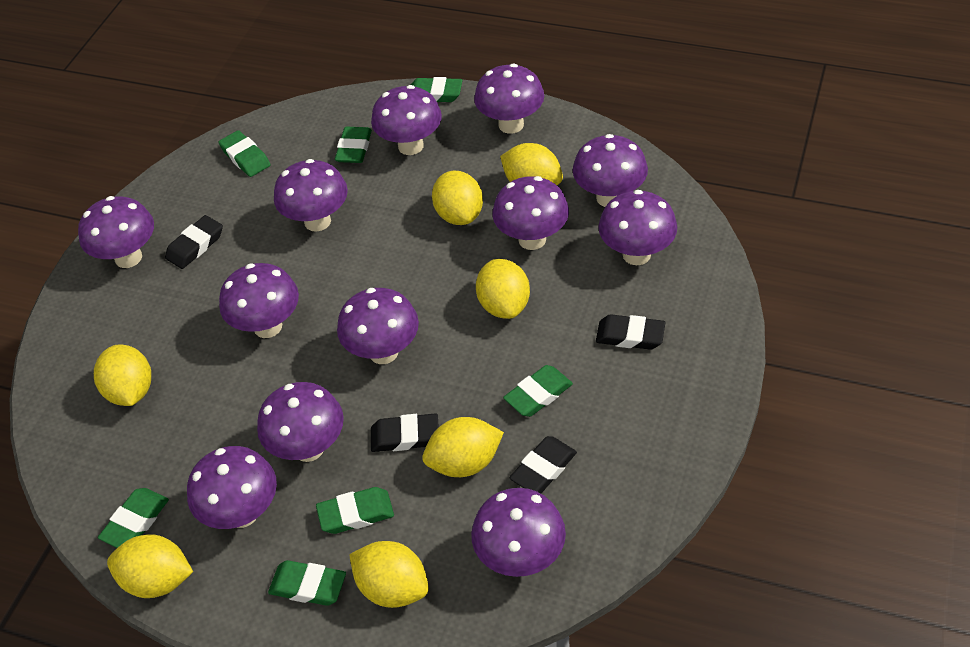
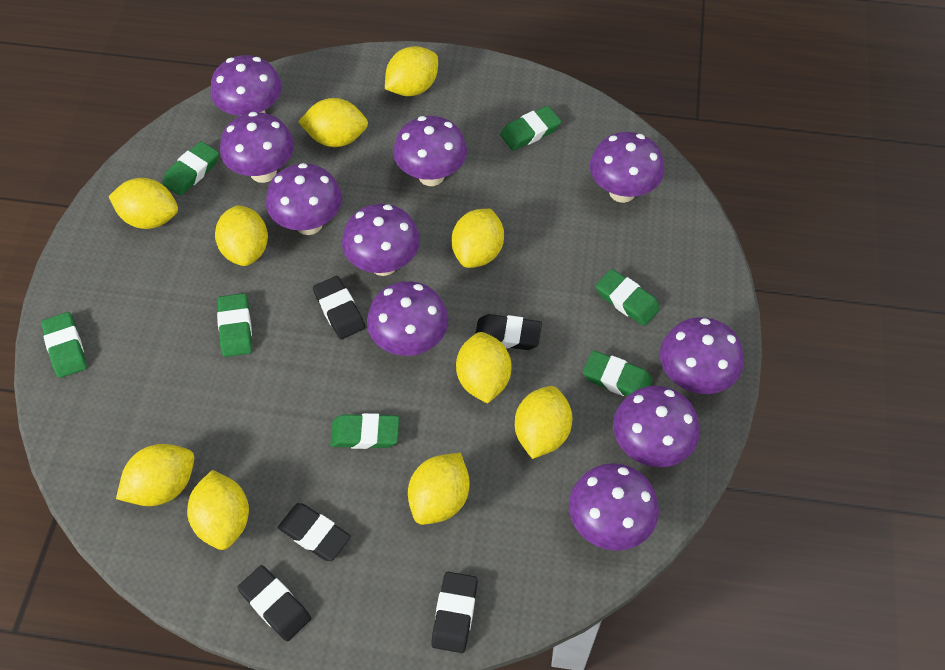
black eraser: [165,215,223,269] [371,413,439,452] [509,436,577,493] [596,314,665,350] = 4 -> [237,565,311,641] [278,503,351,561] [313,276,365,339] [431,572,478,653] [475,314,542,350] = 5
purple mushroom: [78,196,154,268] [187,446,277,529] [219,263,299,338] [257,382,344,462] [274,159,348,232] [337,288,419,364] [371,85,442,155] [471,488,566,577] [474,64,544,134] [492,176,569,250] [573,134,648,207] [598,190,677,265] = 12 -> [211,55,282,116] [220,112,294,183] [266,163,342,235] [342,204,420,276] [367,281,448,356] [393,116,467,186] [569,463,659,551] [590,132,664,203] [613,386,700,467] [660,317,744,394] = 10
yellow lemon: [94,344,151,406] [107,534,193,598] [349,541,429,608] [422,417,504,477] [432,171,483,225] [476,259,530,319] [500,143,563,185] = 7 -> [109,178,178,229] [116,444,194,506] [187,470,249,550] [215,205,268,266] [298,98,368,147] [385,46,438,96] [408,453,470,525] [452,209,504,268] [456,332,512,404] [515,386,572,459] = 10

